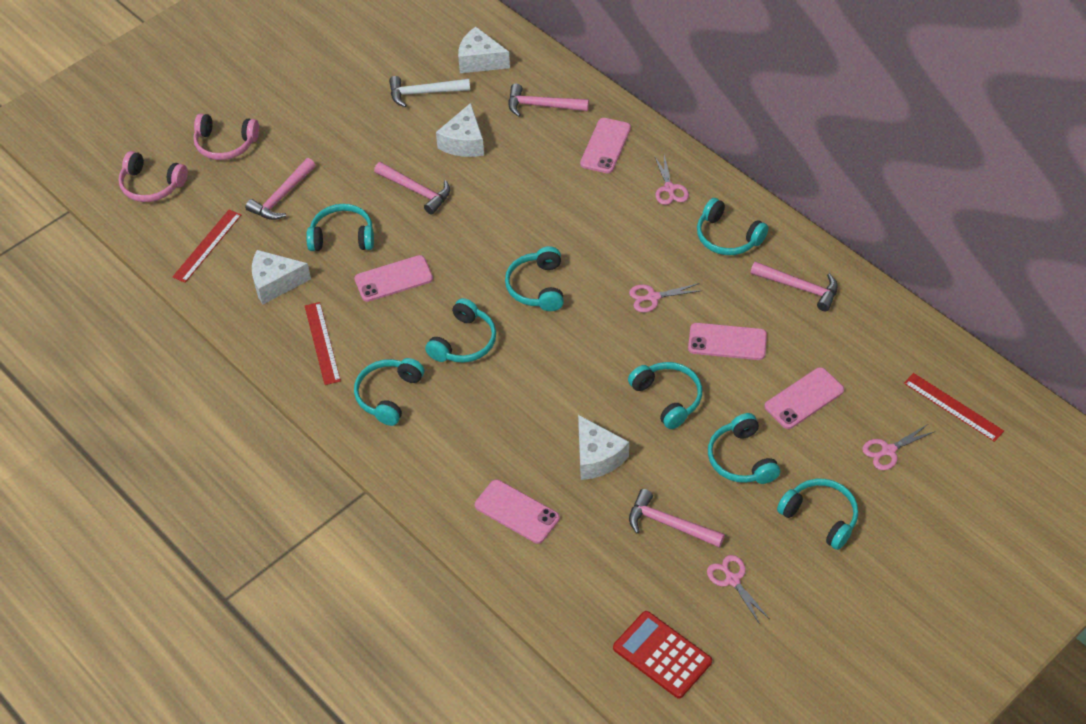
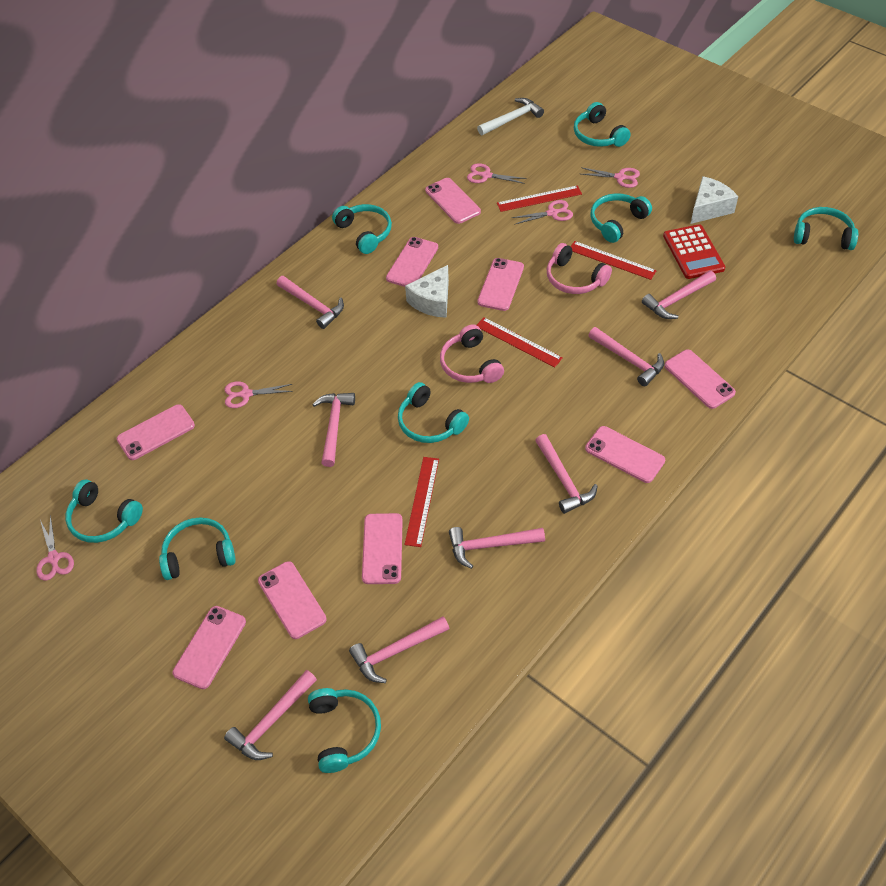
pink hammer: [245,158,316,220] [374,162,450,215] [508,84,589,116] [629,489,725,548] [751,262,838,311] = 5 -> [224,670,317,760] [277,276,344,329] [312,393,355,467] [349,616,450,683] [449,527,545,569] [535,434,598,514] [588,327,664,386] [642,271,716,319] = 8
pink phone: [354,255,433,302] [475,479,560,544] [580,118,631,173] [688,323,767,360] [764,367,844,429] = 5 -> [117,404,195,460] [172,606,246,689] [258,561,327,639] [362,513,403,584] [386,237,438,287] [425,178,481,224] [477,258,524,311] [585,426,665,483] [664,350,736,409] = 9
pink scissors: [629,283,703,312] [654,155,689,205] [707,555,769,624] [862,424,936,470] = 4 -> [36,515,74,581] [225,381,293,408] [467,163,527,184] [512,200,573,225] [581,167,640,188] = 5
red ruler: [173,210,241,283] [305,302,341,385] [904,373,1004,442] = 3 -> [404,457,439,547] [477,317,563,368] [497,185,582,212] [570,241,657,280] = 4
white cheese: [252,250,311,304] [436,103,484,157] [458,27,510,73] [578,415,629,480] = 4 -> [405,265,449,318] [691,176,738,224] = 2

